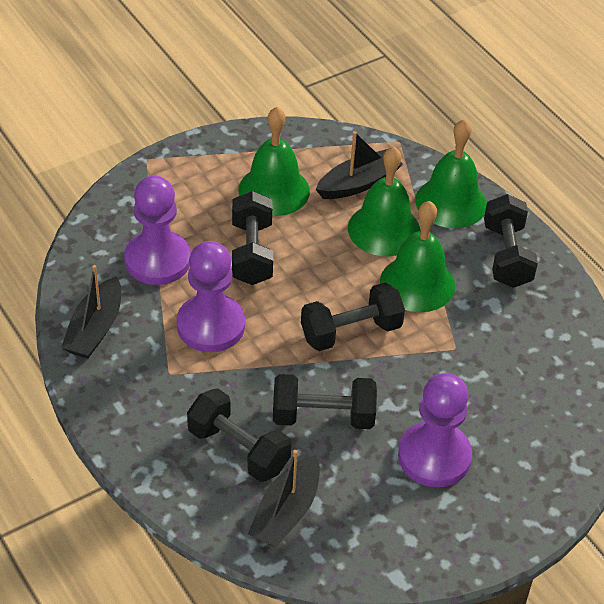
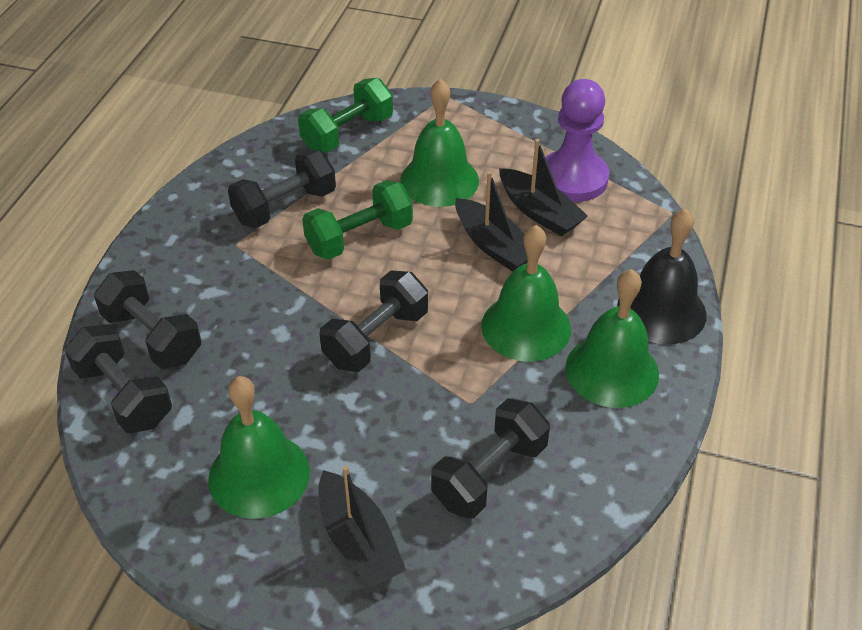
black bell: none = 0 -> [617,208,706,344] = 1
green dumbbell: none = 0 -> [298,78,393,153] [302,180,413,260] = 2
purple pawn: [124,176,191,285] [177,241,245,352] [398,373,472,487] = 3 -> [545,79,609,202] = 1

